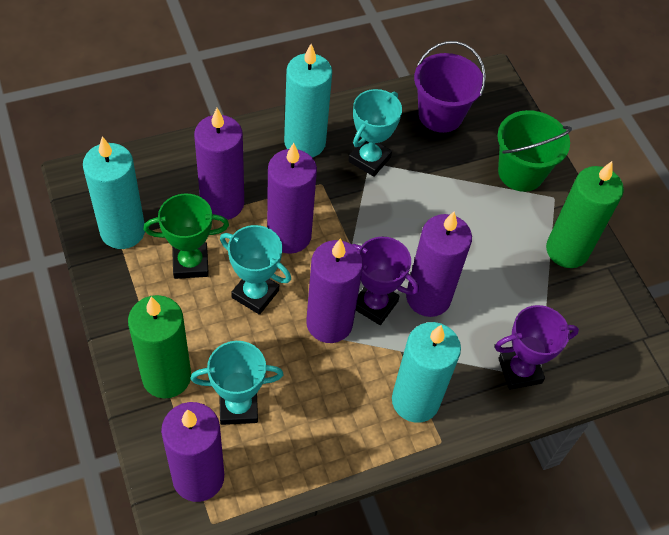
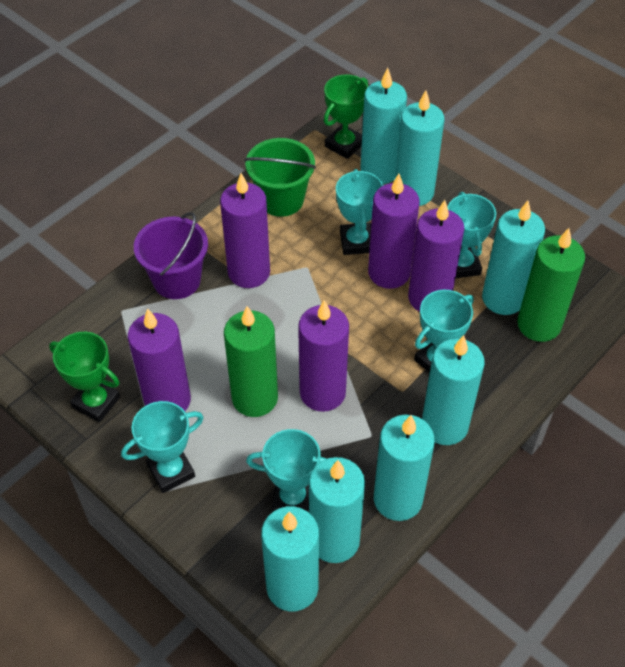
green trophy: [144,193,229,279] = 1 -> [49,332,120,422] [324,74,368,159] = 2
purple trophy: [352,237,419,325] [495,305,579,390] = 2 -> none = 0
turquoise candle: [83,137,145,249] [284,44,332,157] [392,322,461,423] = 3 -> [261,506,319,611] [309,457,365,563] [360,68,407,184] [374,415,435,521] [395,90,444,206] [422,335,485,445] [482,201,545,315] = 7
turquoise trophy: [191,341,284,425] [220,225,291,315] [348,89,402,177] = 3 -> [121,401,204,493] [246,429,327,512] [336,169,384,255] [414,290,474,373] [448,192,496,279] = 5

